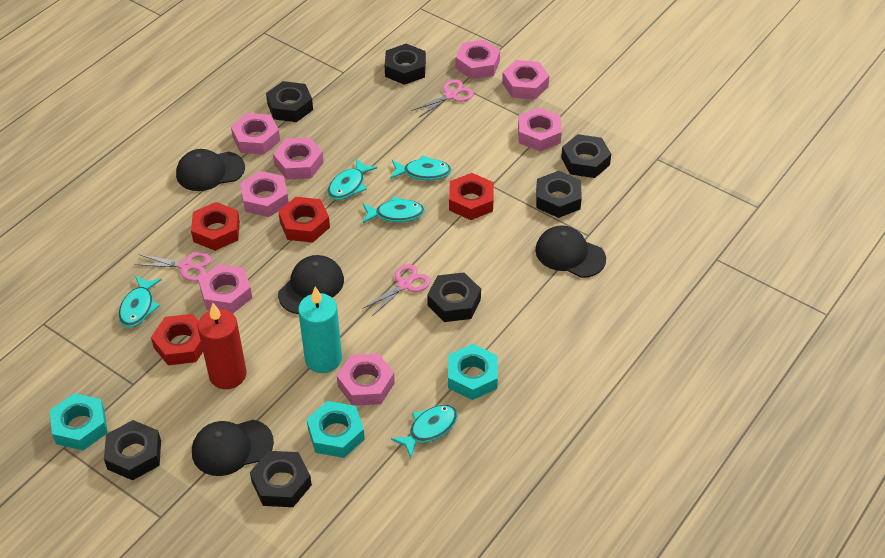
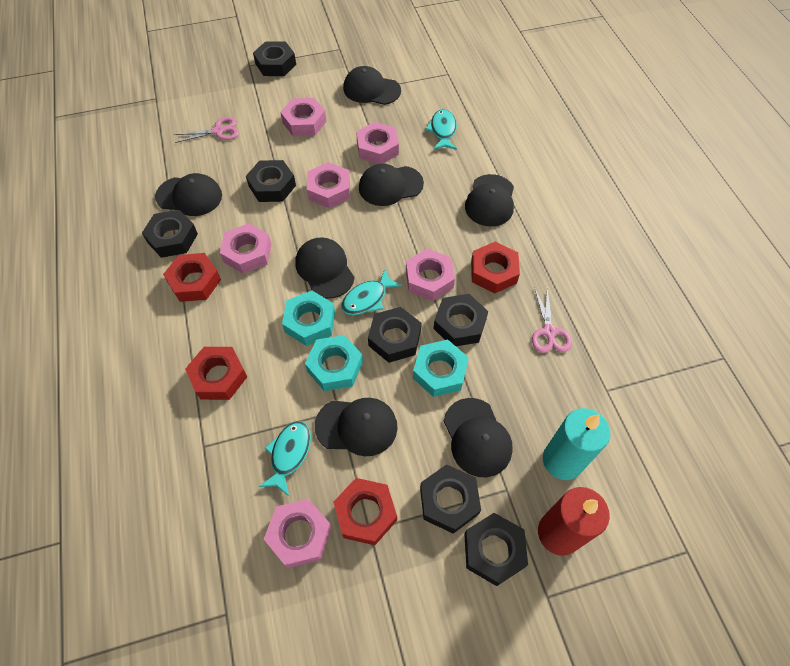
black cap: [176,149,245,191] [192,420,274,476] [278,255,344,314] [535,225,606,278] = 4 -> [155,173,222,216] [296,237,354,299] [315,398,398,456] [343,66,401,105] [359,164,424,206] [444,398,513,477] [465,174,514,227] = 7
pink nut: [198,264,252,314] [231,113,280,155] [240,171,289,217] [273,137,324,180] [337,354,395,406] [456,40,500,79] [502,60,549,99] [518,107,562,152] = 8 -> [220,223,271,274] [264,499,332,568] [280,98,327,136] [307,162,350,208] [356,122,399,164] [406,249,455,301] = 6
pink scissors: [134,252,211,281] [362,264,431,317] [411,79,474,117] = 3 -> [174,117,239,143] [532,286,572,353] = 2
turquoise fish: [118,276,162,328] [327,158,377,200] [362,196,425,223] [390,155,452,180] [391,405,458,458] = 5 -> [259,421,311,496] [341,269,402,315] [425,109,457,150] = 3

